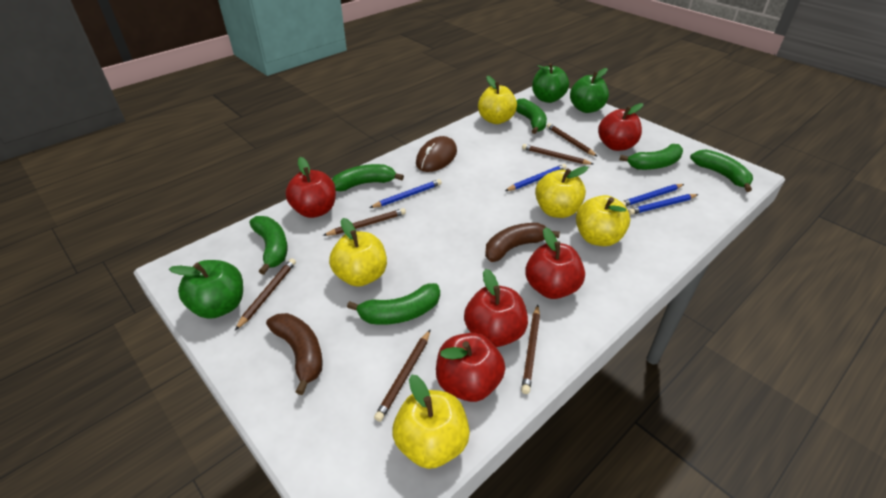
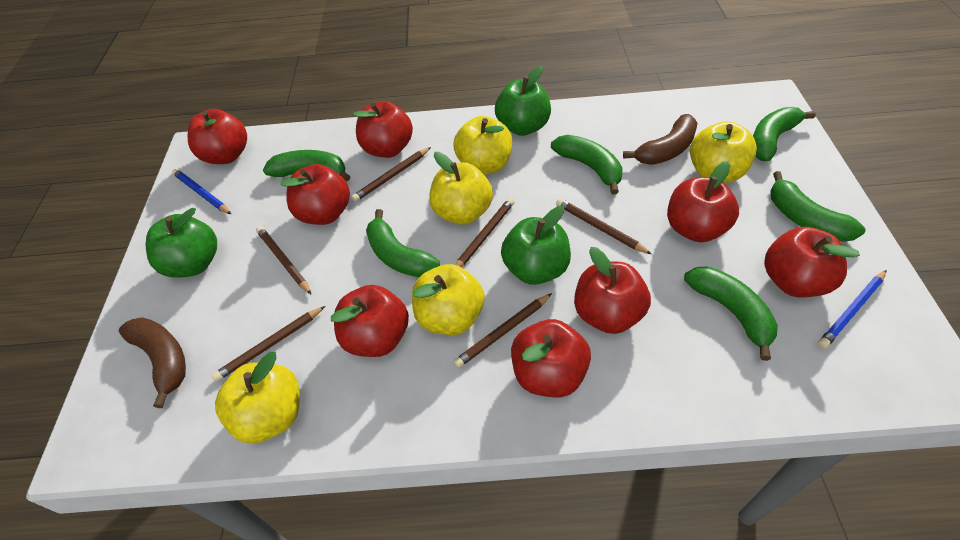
blue pencil: [370,179,442,208] [505,164,566,191] [622,184,684,207] [628,194,699,215] = 4 -> [172,169,231,214] [818,270,887,349] = 2
brown mouse: [416,136,457,172] = 1 -> none = 0
red apple: [286,157,336,218] [436,333,505,402] [464,269,528,347] [525,227,585,299] [598,103,643,151] = 5 -> [188,109,247,164] [281,164,350,225] [331,285,409,357] [353,101,413,158] [511,319,591,397] [574,247,651,334] [667,161,739,242] [764,227,860,298] = 8

